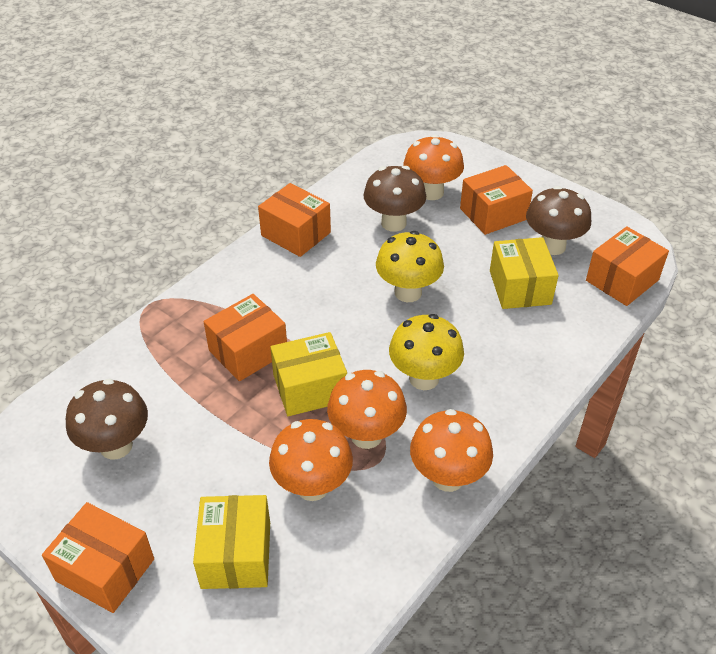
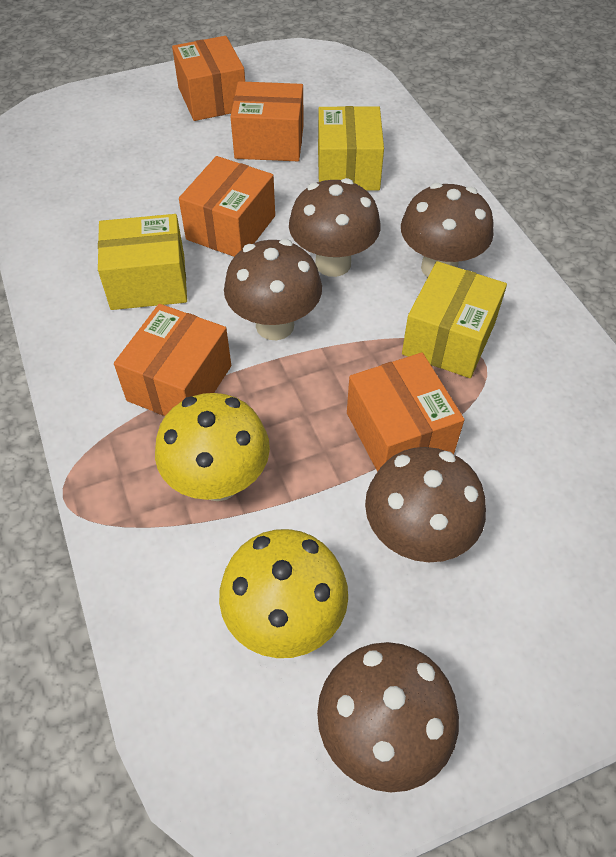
brown mushroom: [66,379,148,460] [363,166,426,232] [526,186,591,255] = 3 -> [224,239,322,340] [289,178,381,277] [317,642,459,792] [365,447,486,562] [401,183,494,277] = 5
orange mushroom: [269,419,353,501] [327,370,407,449] [404,134,464,200] [410,409,493,492] = 4 -> none = 0

